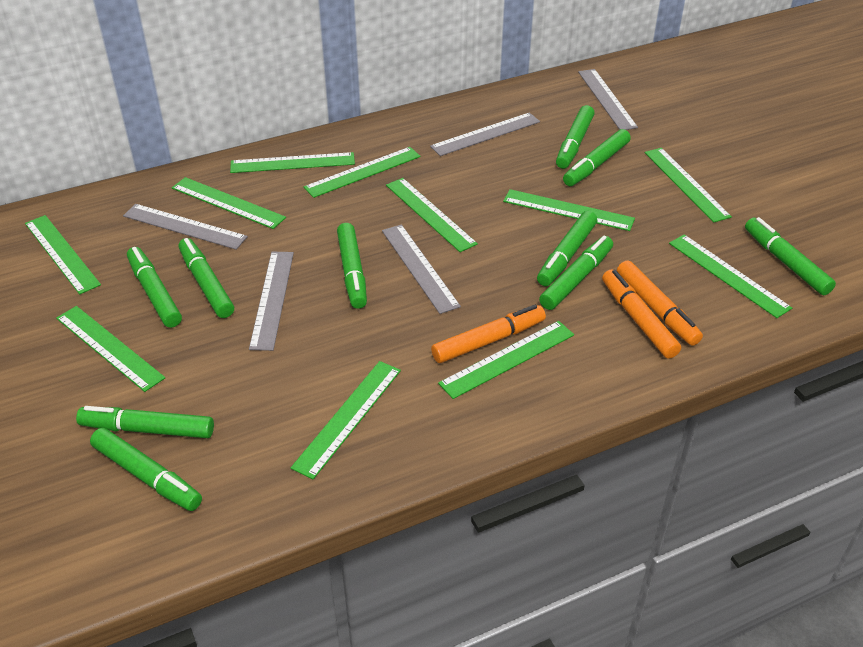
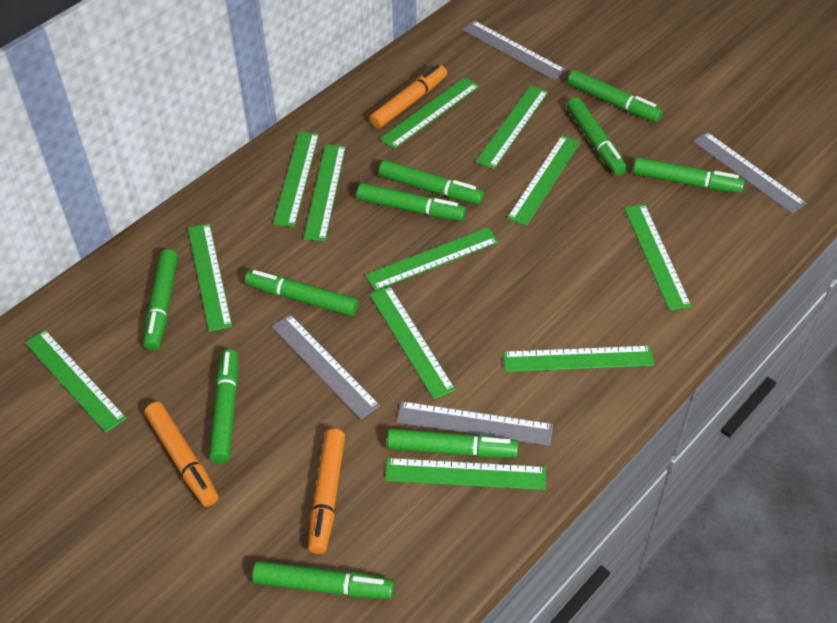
green ruler: [25,215,101,295] [56,306,165,392] [172,177,286,229] [230,152,355,173] [291,361,401,479] [304,147,421,198] [386,178,478,252] [438,321,574,399] [503,189,635,231] [645,148,732,223] [669,234,792,318] = 11 -> [25,330,127,433] [188,223,232,332] [273,132,319,227] [304,145,346,241] [365,227,499,291] [369,286,455,399] [380,77,479,149] [385,458,546,490] [476,86,548,169] [503,346,654,372] [507,135,581,226] [624,204,691,311] = 12
grey ruler: [123,204,248,250] [249,252,294,351] [382,224,461,314] [430,112,540,156] [578,69,638,130] = 5 -> [271,314,380,419] [397,401,553,446] [462,21,567,81] [693,132,807,214] = 4

